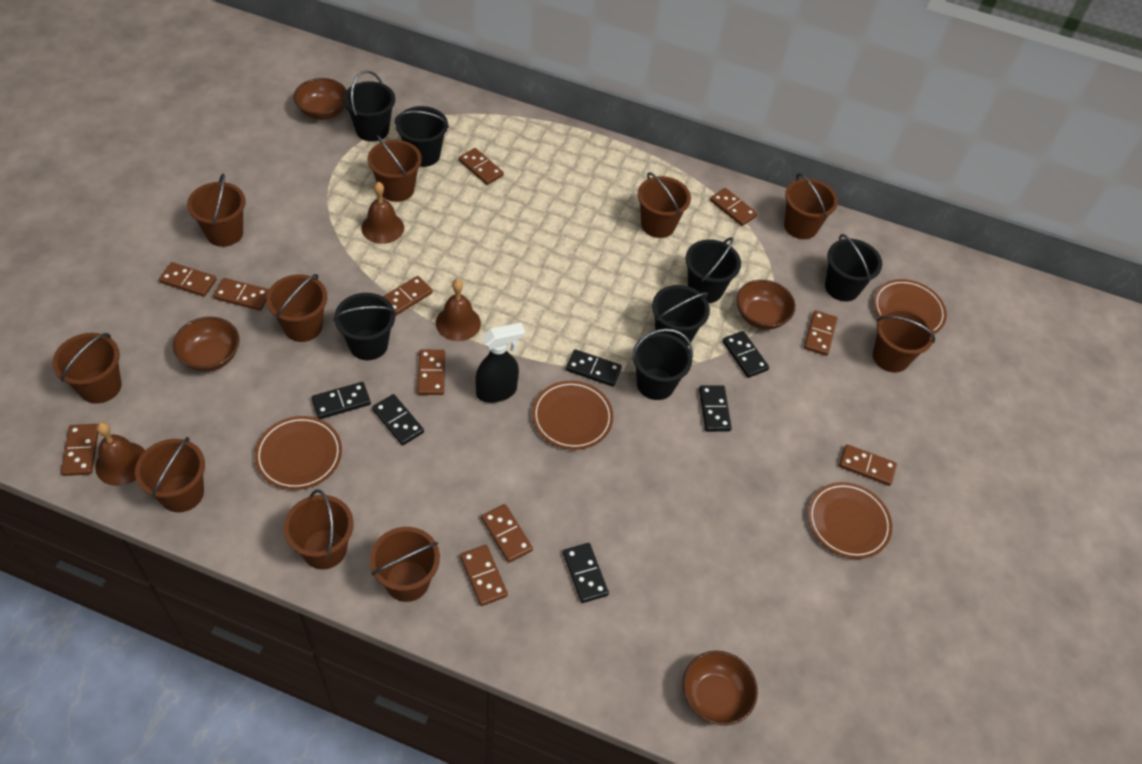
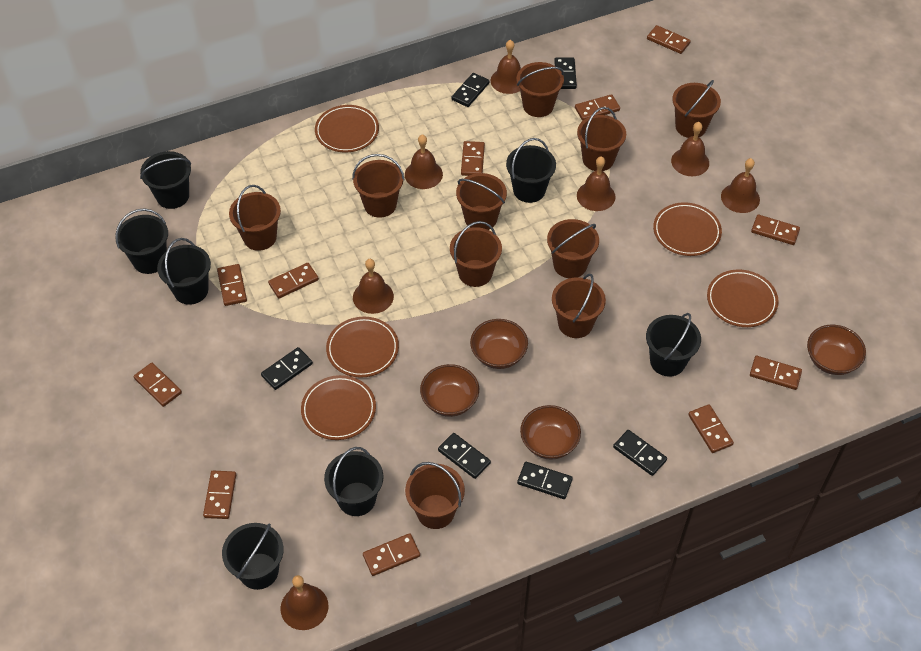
black spray bottle: [475,323,525,403] = 1 -> none = 0
brown bell: [95,422,145,486] [361,182,404,244] [436,279,481,341] = 3 -> [280,575,329,630] [353,259,394,314] [405,134,443,189] [491,40,521,94] [577,156,616,211] [671,122,709,176] [721,158,760,213] = 7
brown plate: [255,416,342,490] [532,381,613,450] [808,482,892,559] [873,279,947,334] = 4 -> [301,375,376,440] [315,105,379,152] [326,317,399,378] [653,202,722,256] [707,270,779,327] = 5

